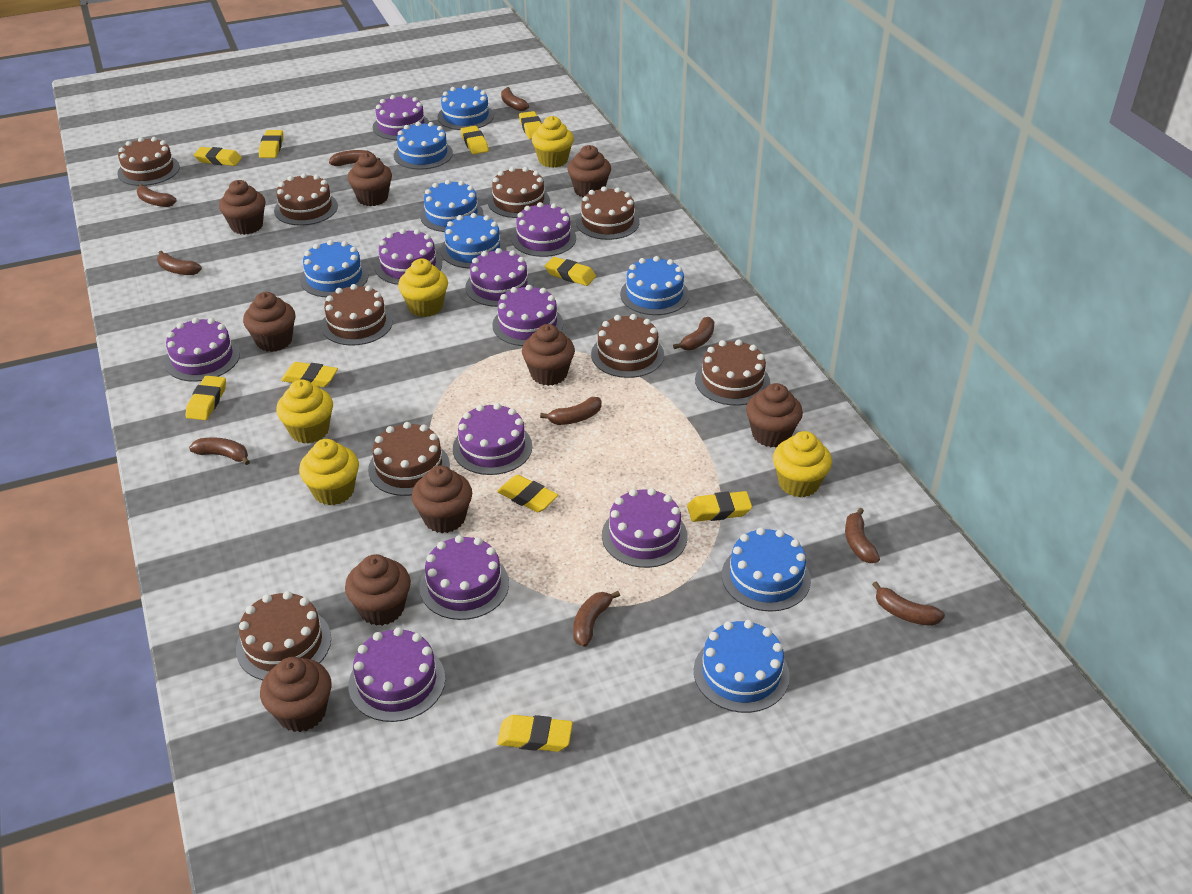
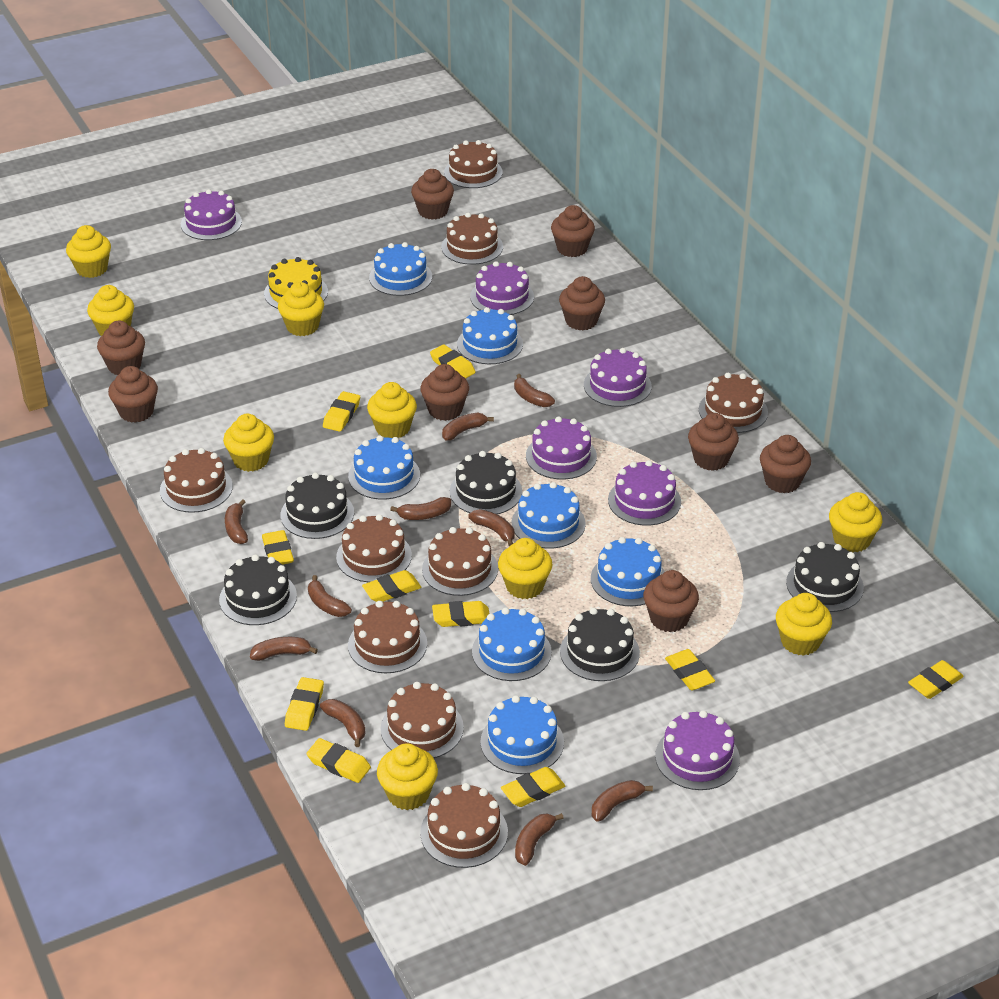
black cake: none = 0 -> [219,554,297,625] [281,473,354,539] [450,451,522,514] [560,608,640,681] [786,542,864,612] = 5
blue cake: [300,240,369,297] [394,122,453,170] [420,180,483,232] [437,85,494,130] [440,213,506,269] [620,256,689,315] [694,620,790,713] [722,528,811,612] = 8 -> [348,436,420,499] [369,242,432,296] [457,307,523,364] [472,608,552,681] [480,695,564,774] [512,482,586,549] [591,537,665,606] = 7
purple cake: [164,318,240,382] [349,627,445,722] [373,94,429,140] [375,229,442,285] [419,535,509,620] [453,403,532,475] [465,248,534,307] [492,285,563,346] [511,202,576,257] [602,488,688,568] = 10 -> [181,189,242,240] [470,261,534,315] [526,416,597,480] [584,348,652,407] [608,460,681,526] [655,710,740,790] = 6
yellow cake: none = 0 -> [264,257,328,309] = 1
yellow cupcake: [276,379,333,443] [299,439,359,505] [398,259,448,317] [532,116,574,168] [773,431,832,498] = 5 -> [66,225,111,278] [87,285,134,336] [223,414,274,472] [278,282,324,336] [367,382,417,438] [377,743,438,810] [498,538,552,599] [776,593,832,656] [829,492,882,552] = 9

